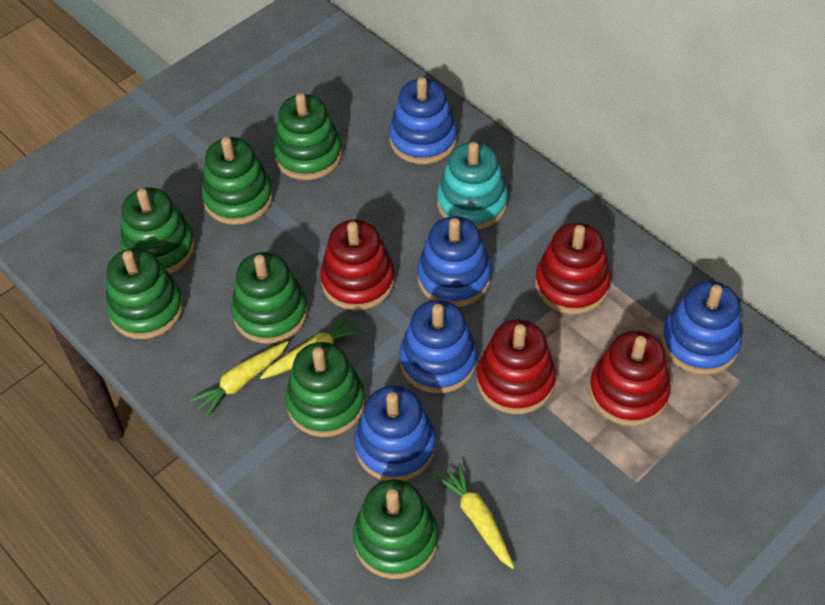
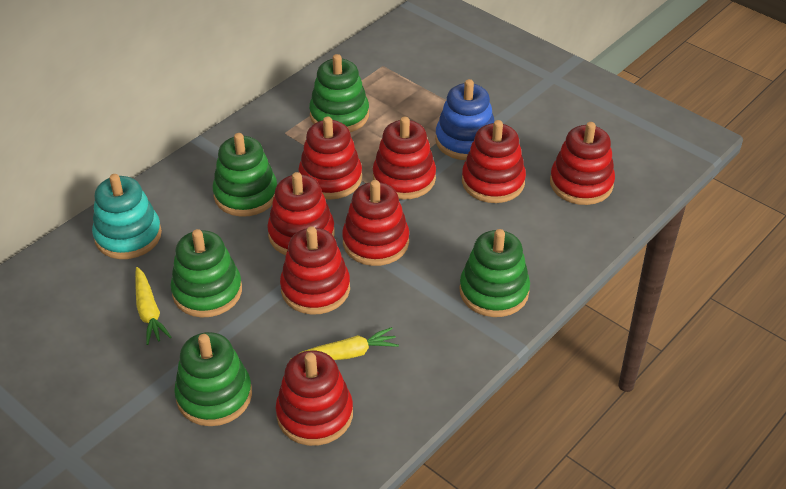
blue stacking toy: [354,385,436,481] [389,77,457,164] [399,300,477,394] [417,216,491,307] [662,281,742,375] = 5 -> [435,79,495,160] = 1
green stacking toy: [106,248,184,339] [120,187,195,274] [201,137,273,225] [231,252,308,344] [273,93,342,180] [285,342,365,437] [353,479,438,579] = 7 -> [170,229,242,318] [174,332,252,426] [213,133,277,217] [309,54,369,132] [459,229,530,317] = 5
red stacking toy: [320,219,395,311] [477,320,556,414] [535,223,611,314] [589,331,671,426] = 4 -> [267,172,335,255] [276,350,353,446] [280,226,350,315] [298,117,362,200] [342,180,409,266] [373,117,436,200] [462,120,526,203] [550,122,615,205] = 8
yellow carrot: [190,341,289,418] [260,314,363,379] [436,463,514,569] = 3 -> [135,267,172,345] [291,327,399,360] = 2

